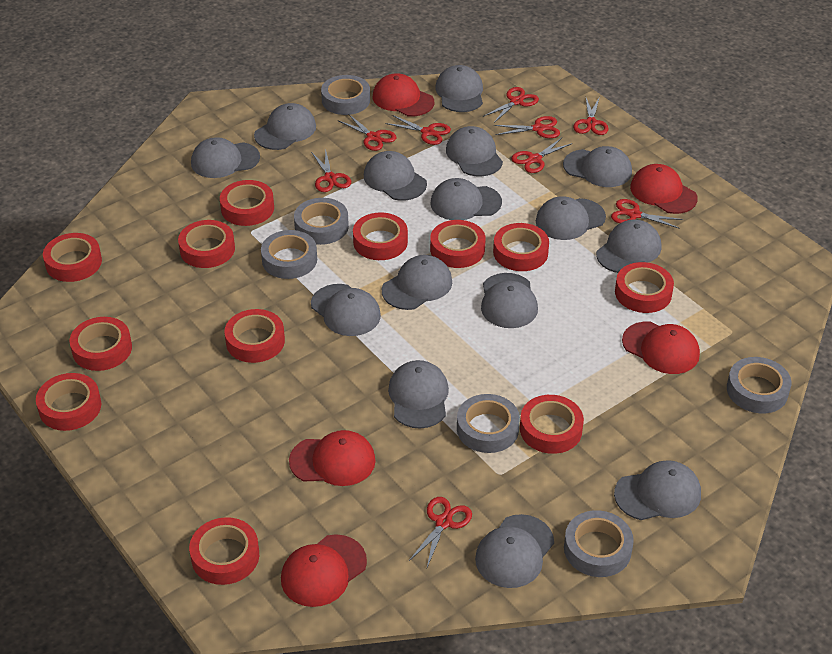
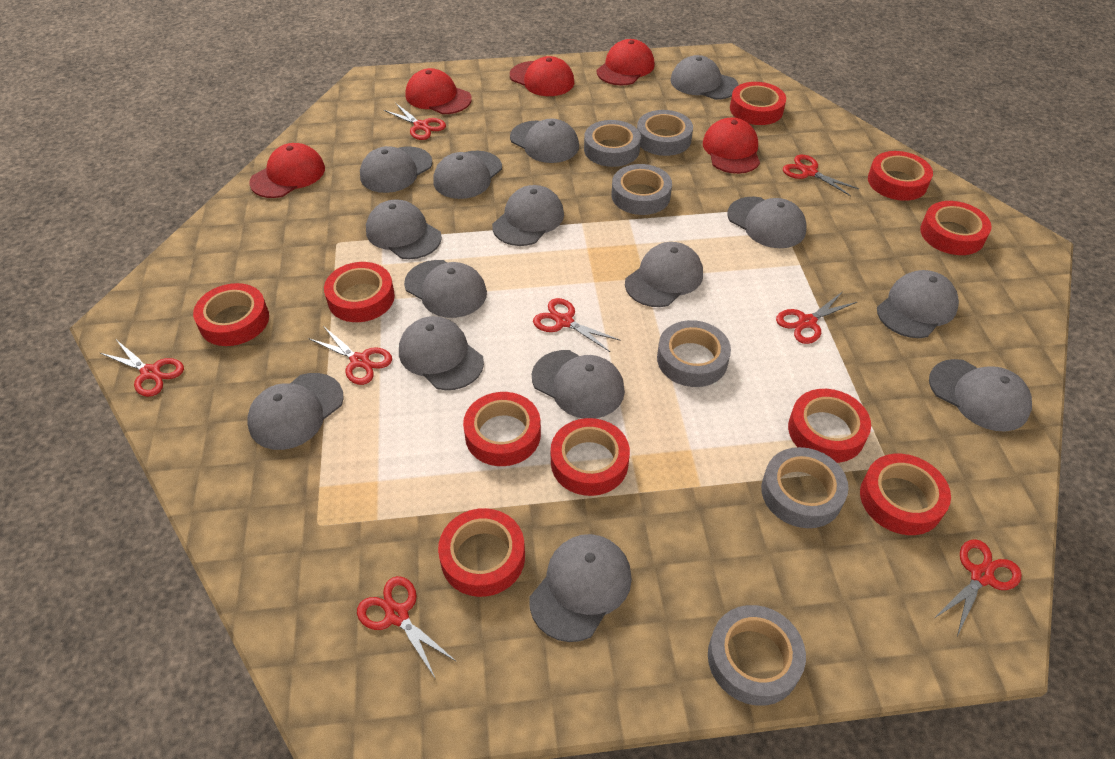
red scissors: [311,148,351,192] [339,114,396,151] [385,115,451,145] [409,497,472,567] [483,87,539,123] [494,116,560,138] [511,138,573,173] [573,96,608,135] [611,199,683,229] = 9 -> [100,341,184,397] [308,326,392,385] [357,576,457,678] [384,104,446,140] [533,298,621,352] [776,291,857,344] [783,155,859,196] [935,539,1022,636] = 8
red tape: [36,373,101,431] [43,233,102,282] [69,317,132,371] [178,220,235,268] [189,517,259,585] [220,180,274,226] [224,309,285,363] [353,212,408,260] [430,220,485,268] [493,223,549,271] [520,395,584,454] [615,262,674,313] = 12 -> [193,283,269,346] [324,262,395,322] [438,508,525,597] [463,392,541,466] [551,418,630,496] [730,82,786,125] [788,389,871,463] [860,454,951,535] [868,151,933,201] [920,201,992,255] = 10

